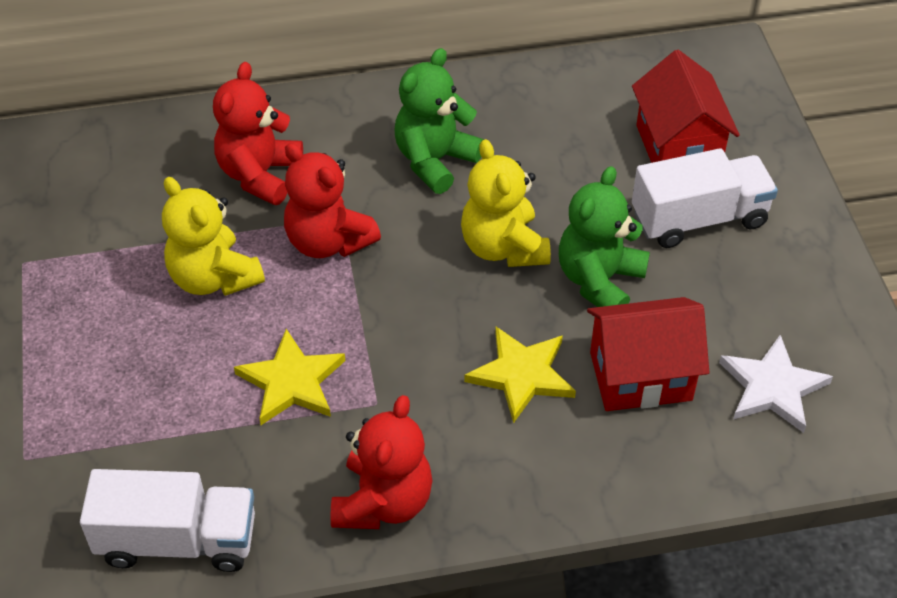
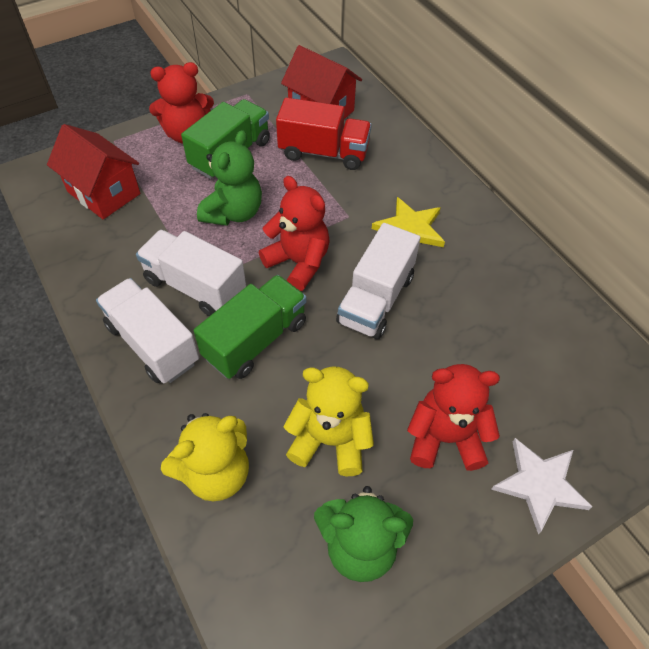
green truck: none = 0 -> [181,99,270,179] [194,275,307,379] = 2
red truck: none = 0 -> [276,98,372,170] = 1
white truck: [80,469,255,572] [632,148,778,248] = 2 -> [96,278,199,383] [136,230,246,316] [336,223,420,339] = 3
yellow star: [234,329,345,425] [464,327,576,423] = 2 -> [372,197,445,247] = 1

